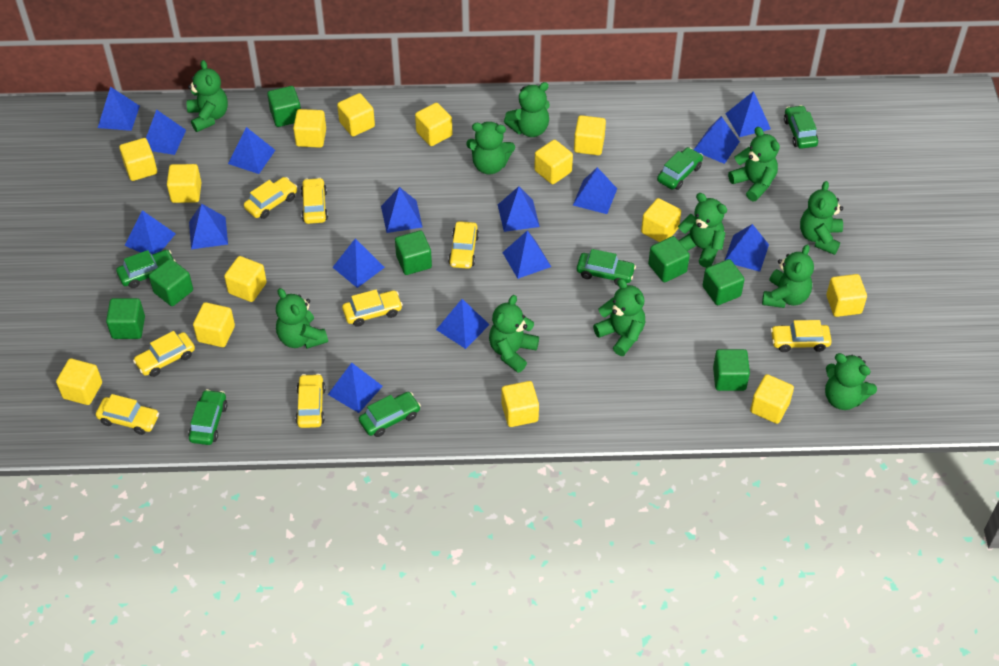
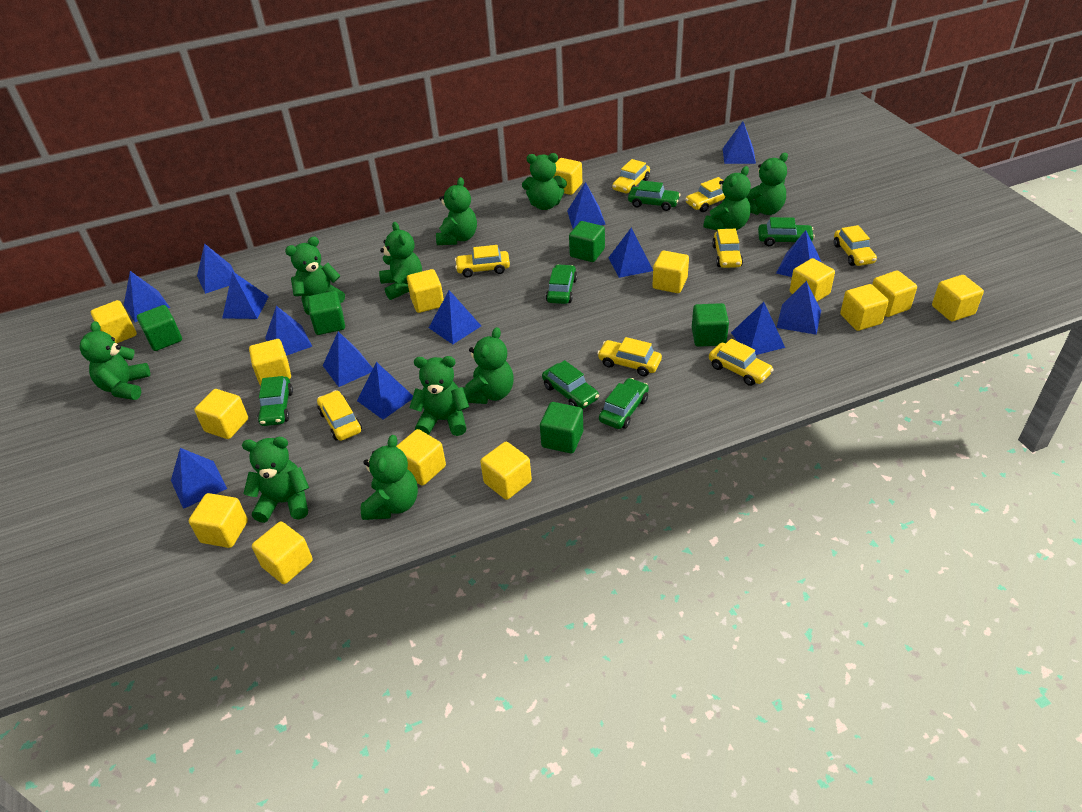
blue pyramid: [98,87,140,131] [125,210,176,254] [146,109,186,155] [189,204,228,249] [228,127,275,174] [328,363,383,413] [332,238,385,288] [381,187,422,233] [436,299,490,349] [498,186,540,232] [502,230,551,279] [573,167,617,214] [694,116,740,164] [724,224,769,272] [725,91,771,137] = 15 -> [124,271,170,322] [171,448,227,509] [197,243,234,294] [222,271,269,319] [265,306,313,356] [323,331,373,387] [357,362,413,420] [429,290,481,344] [567,182,606,229] [608,228,653,278] [723,121,756,164] [731,302,785,355] [776,230,822,277] [776,281,821,335] = 14
green cube: [106,298,145,339] [149,259,193,306] [267,86,301,127] [395,230,432,275] [648,236,690,282] [703,259,745,305] [713,349,750,391] = 7 -> [137,305,182,351] [307,291,345,335] [540,402,583,454] [569,221,605,262] [692,303,729,347] = 5

